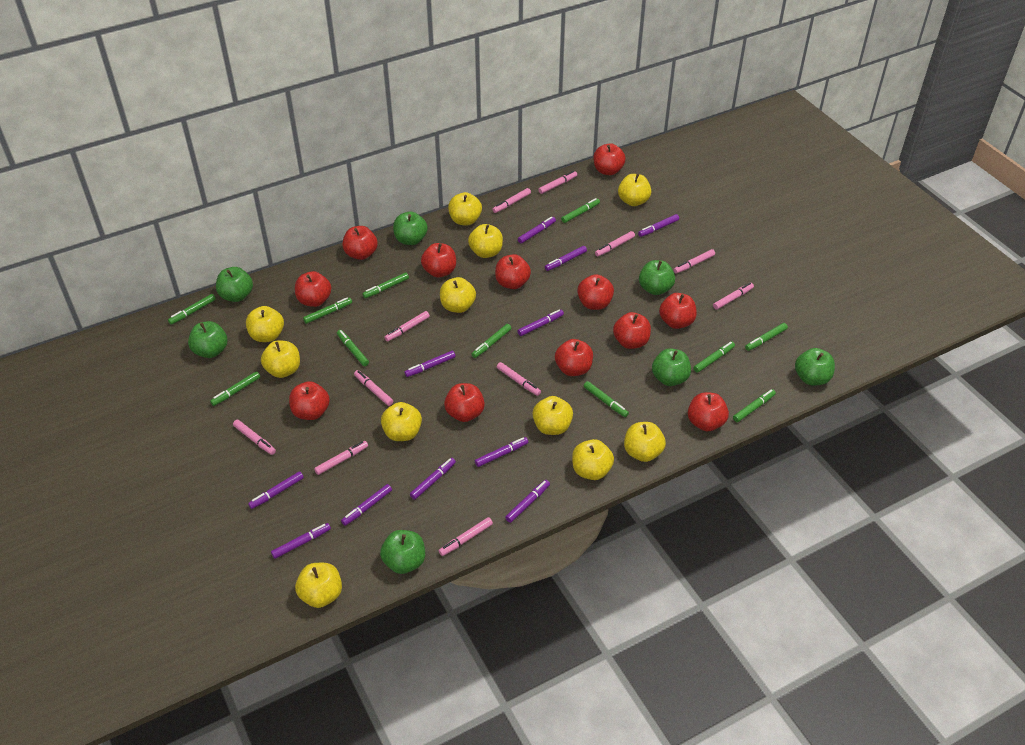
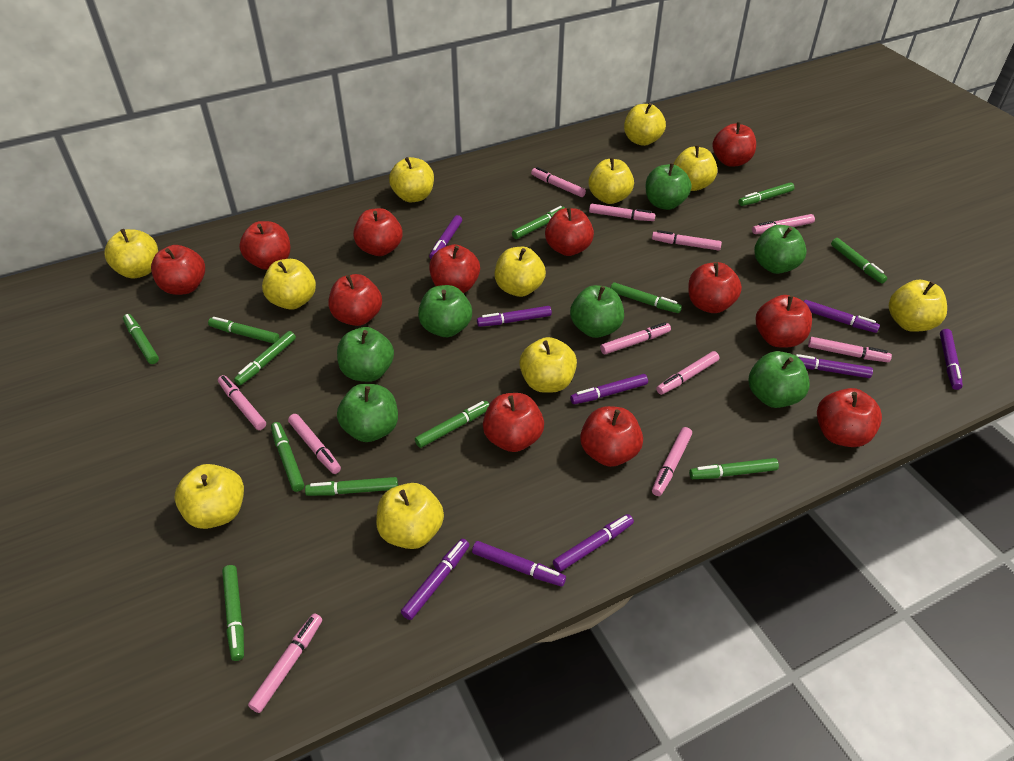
green marker: [168,294,216,324] [210,371,260,406] [303,298,352,324] [337,330,369,366] [362,272,409,298] [472,324,511,358] [561,198,600,223] [584,381,629,417] [693,342,735,373] [733,389,776,422] [745,323,788,351] = 11 -> [123,314,159,364] [208,317,279,343] [222,565,244,661] [234,331,296,386] [271,422,304,492] [305,477,398,496] [415,401,490,448] [512,206,565,239] [610,282,682,313] [689,458,779,479] [738,182,794,206] [831,238,887,284] = 12
purple marker: [248,471,304,509] [271,523,331,559] [341,484,392,526] [404,351,456,377] [410,458,456,500] [475,437,528,467] [505,480,550,523] [517,310,564,336] [518,216,556,244] [545,246,587,271] [638,214,679,237] = 11 -> [401,539,469,620] [429,215,462,259] [472,541,566,586] [477,306,552,327] [553,514,634,572] [570,374,648,404] [795,354,873,378] [804,300,880,333] [940,329,963,390] = 9

